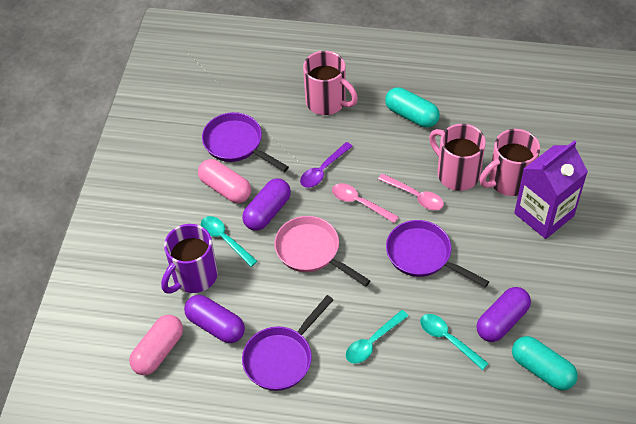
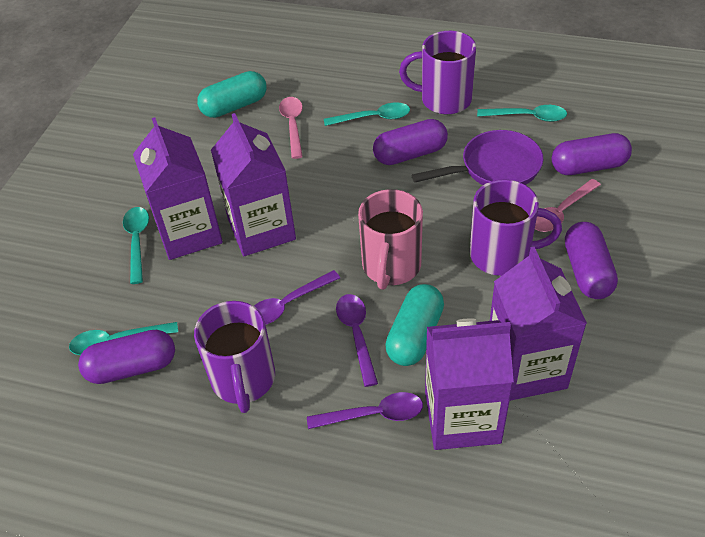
pink capsule: [129,315,183,375] [198,159,251,203] = 2 -> none = 0
pink mug: [303,51,358,115] [429,124,486,191] [480,129,540,196] = 3 -> [358,189,423,290] = 1
pink pan: [274,216,370,287] = 1 -> none = 0
purple capsule: [184,295,245,343] [242,178,291,231] [477,287,531,342] = 3 -> [78,330,175,384] [373,119,448,165] [552,133,632,175] [565,222,618,299] = 4
purple carton: [514,140,588,239] = 1 -> [133,117,223,260] [211,113,296,256] [425,318,514,450] [490,247,587,401] = 4
purple mug: [161,224,218,293] = 1 -> [194,301,275,413] [399,31,476,114] [470,179,562,276] = 3
purple pan: [202,112,289,172] [242,295,333,391] [386,220,490,288] = 3 -> [412,130,543,185] = 1
purple spoon: [300,142,353,188] = 1 -> [254,270,340,325] [307,392,423,429] [336,294,378,387] = 3
turquoise spoon: [201,216,257,267] [346,310,408,364] [420,314,489,370] = 3 -> [69,322,178,355] [123,207,149,284] [324,102,410,126] [477,105,567,122] = 4

